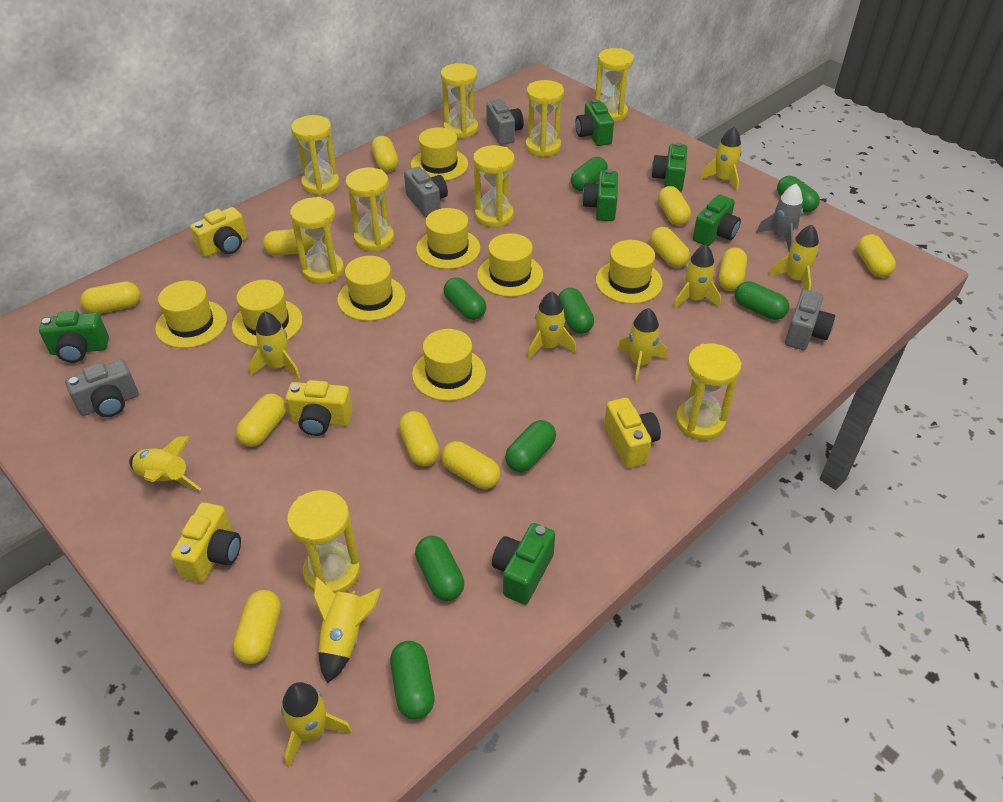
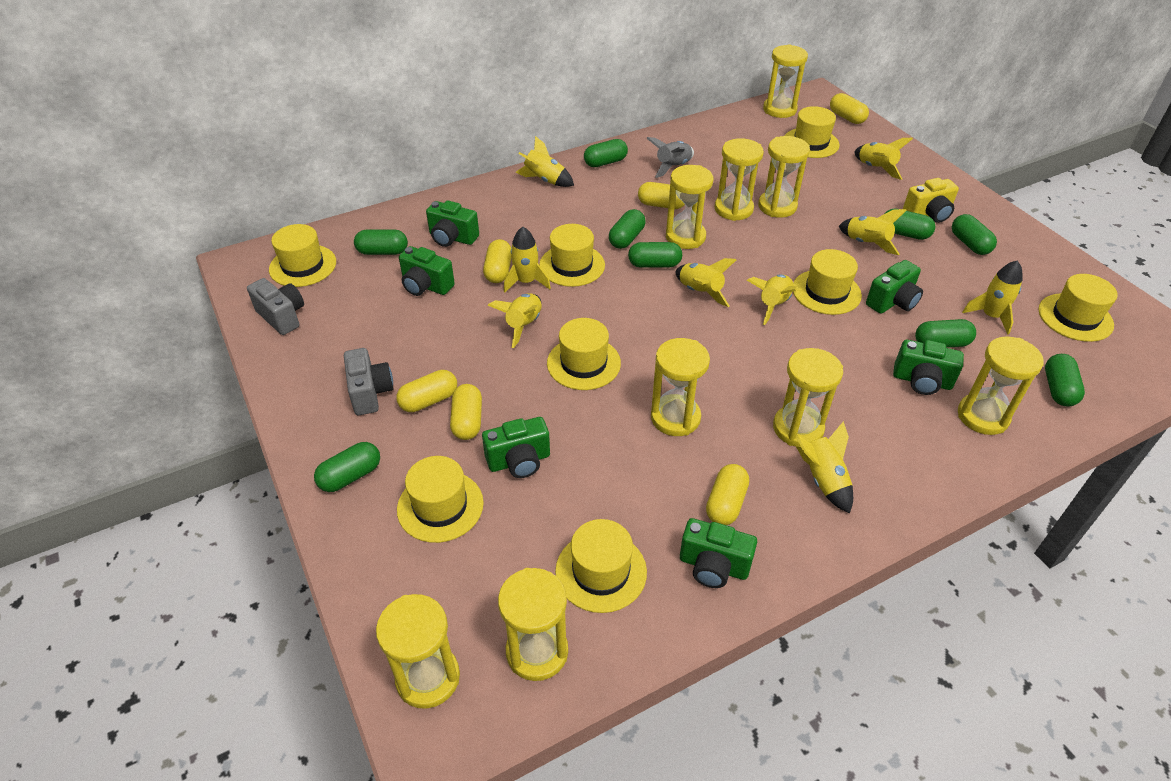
green capsule: [390,641,435,719] [415,536,464,601] [444,277,486,320] [505,420,556,472] [558,288,594,334] [570,157,608,191] [735,281,789,320] [777,176,820,213] = 8 -> [314,442,380,492] [354,230,408,255] [584,139,628,167] [609,209,645,249] [628,242,682,268] [883,209,936,240] [915,319,976,348] [952,214,997,255] [1045,354,1085,406] = 9
grey camera: [65,359,138,417] [404,167,448,217] [486,99,524,145] [785,289,835,350] = 4 -> [247,278,304,335] [344,348,393,415] = 2
yellow camera: [171,502,241,583] [190,207,247,257] [286,380,353,436] [604,398,661,468] = 4 -> [903,178,959,223] = 1
yellow capsule: [80,282,140,314] [233,590,281,664] [236,394,286,447] [263,229,315,256] [371,136,398,172] [399,411,440,466] [441,441,501,489] [650,227,690,268] [658,186,691,226] [718,248,747,291] [857,234,896,277] = 11 -> [396,370,457,412] [450,384,482,440] [483,239,511,283] [638,182,685,209] [706,464,749,525] [830,93,869,124] = 6

